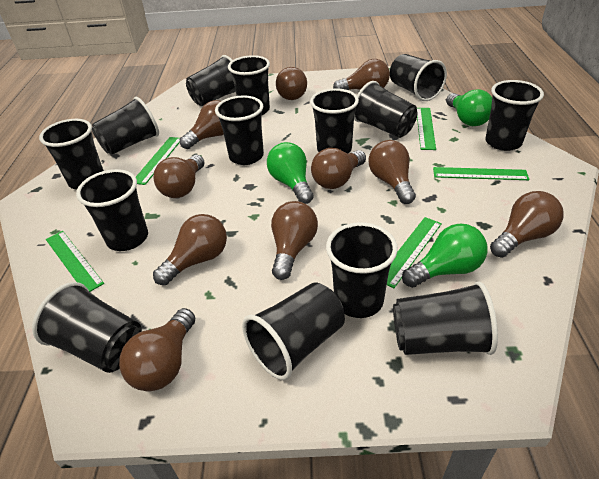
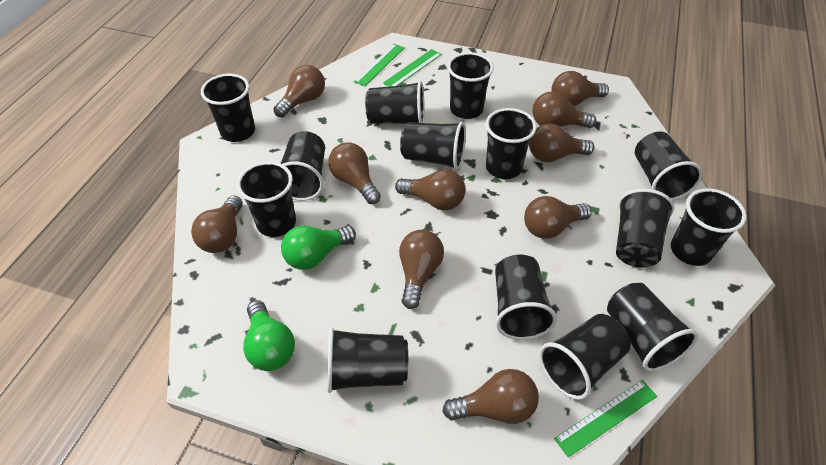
green light bulb: [267,142,314,204] [402,224,487,288] [446,89,492,126] = 3 -> [243,300,295,371] [281,225,356,270] = 2
green ruler: [46,231,104,292] [136,137,180,185] [387,217,442,288] [417,108,436,150] [433,167,529,180] = 5 -> [354,44,405,87] [383,49,442,87] [554,380,657,458] = 3

